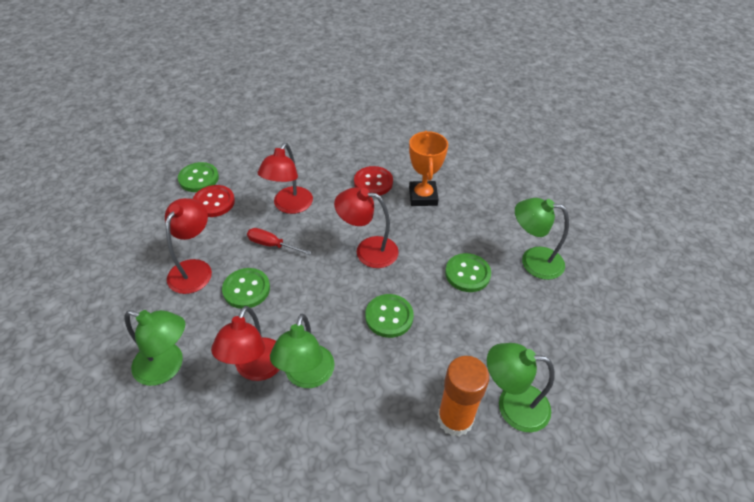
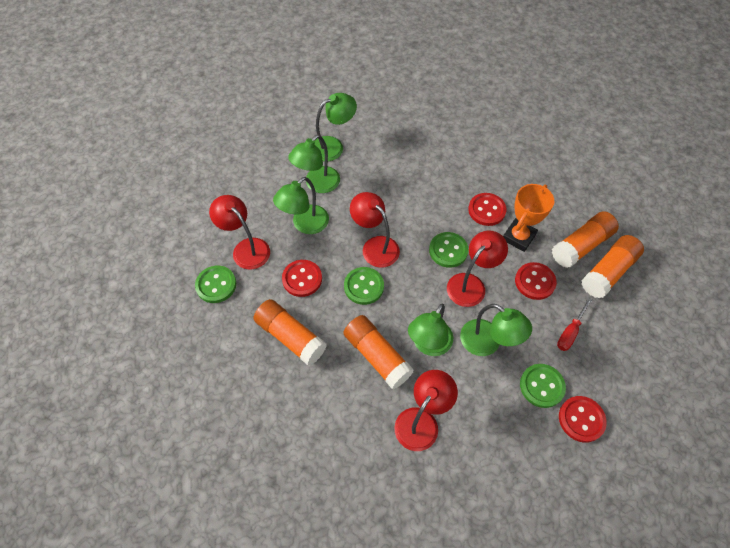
green lamp: [125,310,185,386] [270,314,335,388] [487,343,555,432] [515,198,569,280] = 4 -> [273,177,329,234] [288,135,340,193] [315,93,357,162] [408,304,453,356] [460,304,532,356] = 5
orange glue stick: [438,356,489,437] = 1 -> [254,299,327,366] [343,315,414,390] [552,211,619,268] [582,235,644,299] = 4
red button: [193,185,235,217] [354,166,393,195] = 2 -> [282,260,322,297] [468,193,506,226] [515,262,557,300] [559,396,607,443] = 4

